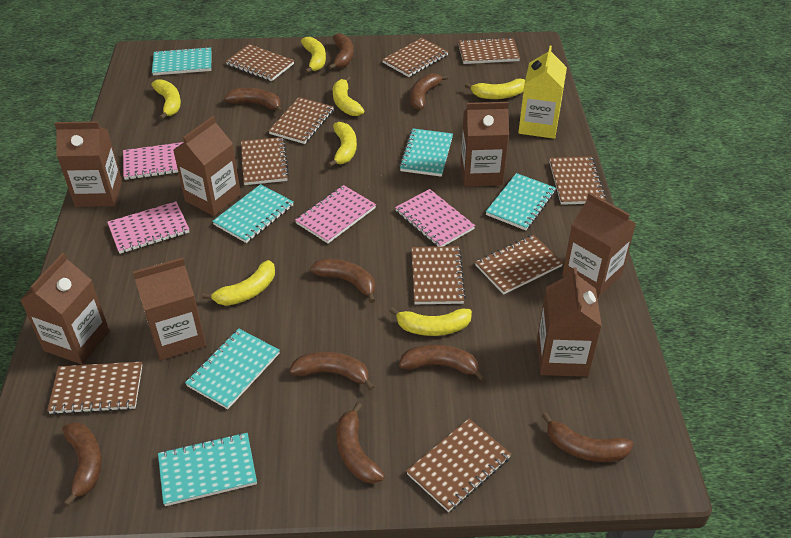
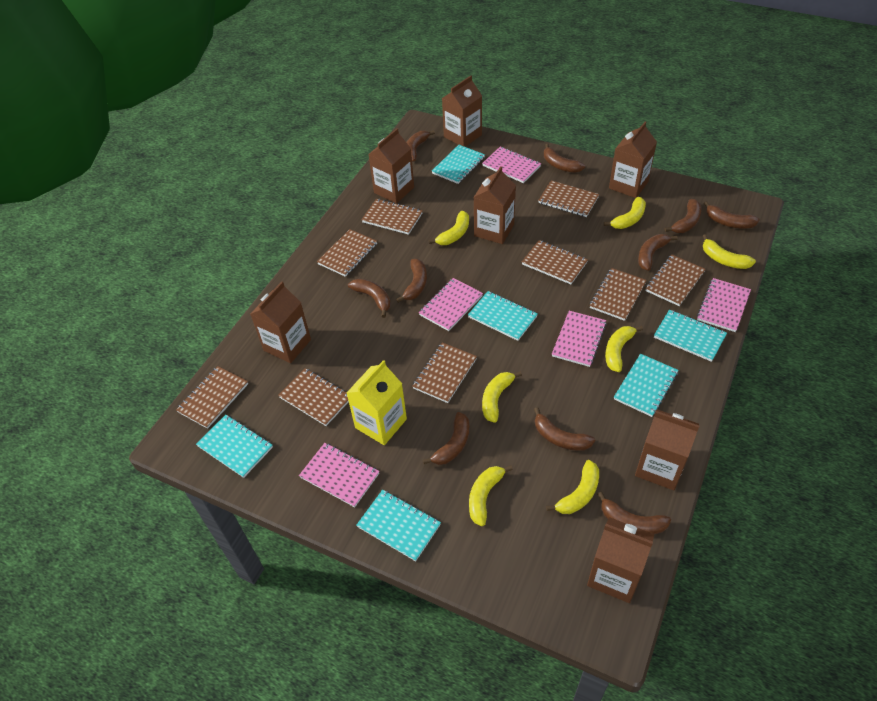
brown banana: [62,422,102,507] [224,88,283,113] [289,352,374,391] [310,259,375,303] [328,33,354,70] [336,402,385,484] [399,344,486,381] [410,73,449,110] [542,412,633,462] = 9 -> [348,279,391,318] [396,259,427,303] [406,130,435,162] [423,412,469,465] [534,407,595,451] [544,144,585,173] [597,492,671,534] [638,234,677,271] [664,199,701,233] [704,201,760,229] = 10
brown notebook: [47,362,142,415] [226,44,294,81] [241,137,289,185] [268,97,334,144] [382,38,449,77] [406,419,511,512] [411,246,466,304] [458,37,520,64] [475,235,563,295] [549,157,606,205] = 10 -> [176,366,248,429] [278,368,349,426] [317,229,377,277] [361,199,423,235] [412,342,477,403] [522,240,588,284] [538,180,599,217] [590,268,647,321] [646,255,705,306] = 9
pink notebook: [107,201,189,254] [123,142,183,180] [295,185,376,243] [395,189,475,247] = 4 -> [299,443,379,507] [419,278,483,331] [482,147,541,183] [552,311,607,367] [697,278,751,332] = 5

